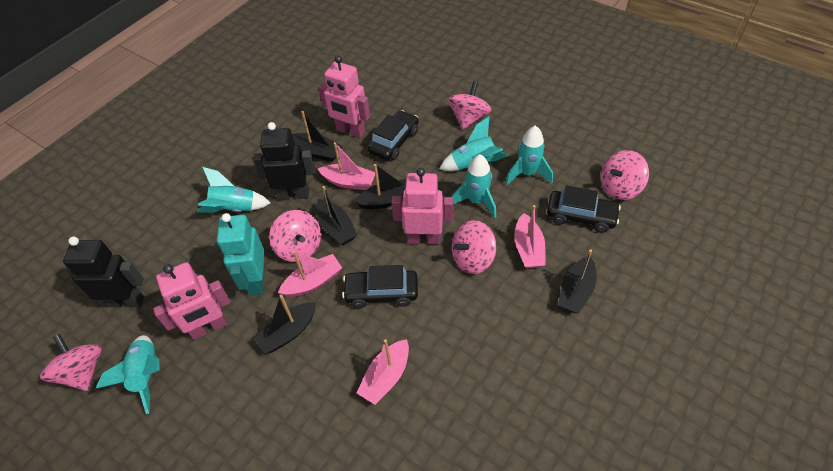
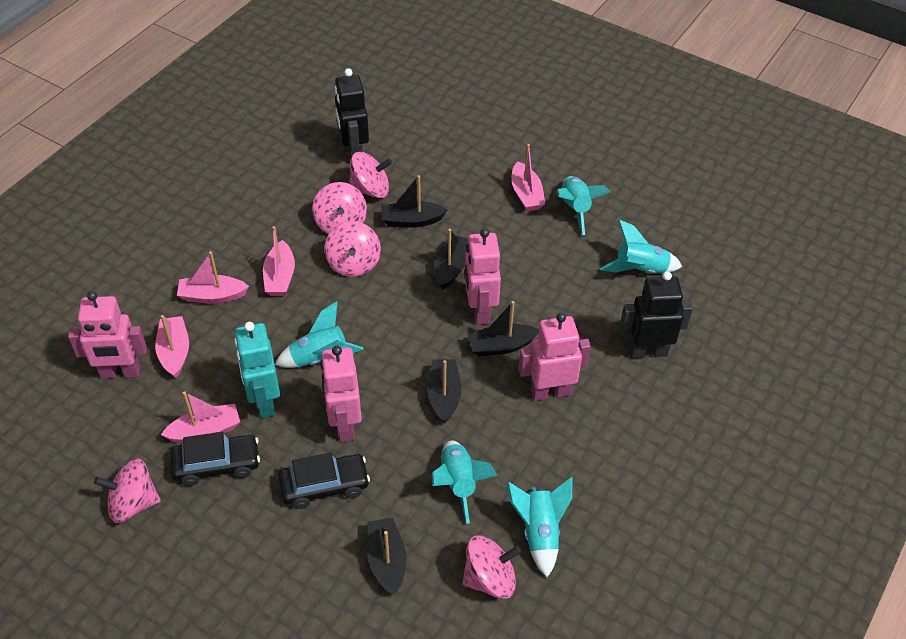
black car: [342,265,418,308] [368,110,419,161] [547,185,621,233] = 3 -> [171,432,260,486] [278,452,370,509] = 2
pink boat: [278,251,342,297] [318,142,375,190] [357,339,409,405] [514,205,545,268] = 4 -> [155,315,189,378] [161,391,240,443] [177,251,249,304] [263,226,295,296] [511,144,545,212] = 5
pink robot: [153,262,230,340] [318,55,370,138] [391,168,454,244] = 3 -> [68,291,147,379] [320,346,362,442] [465,228,501,325] [519,313,591,401] = 4

